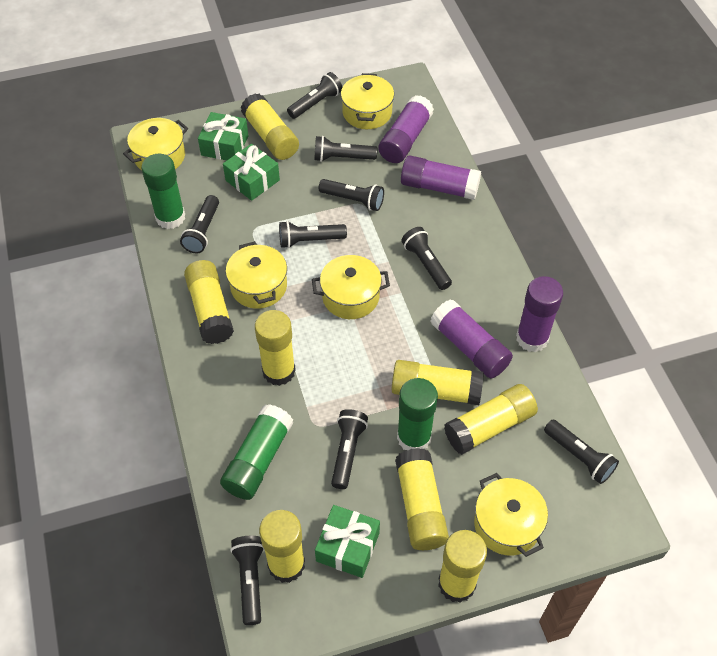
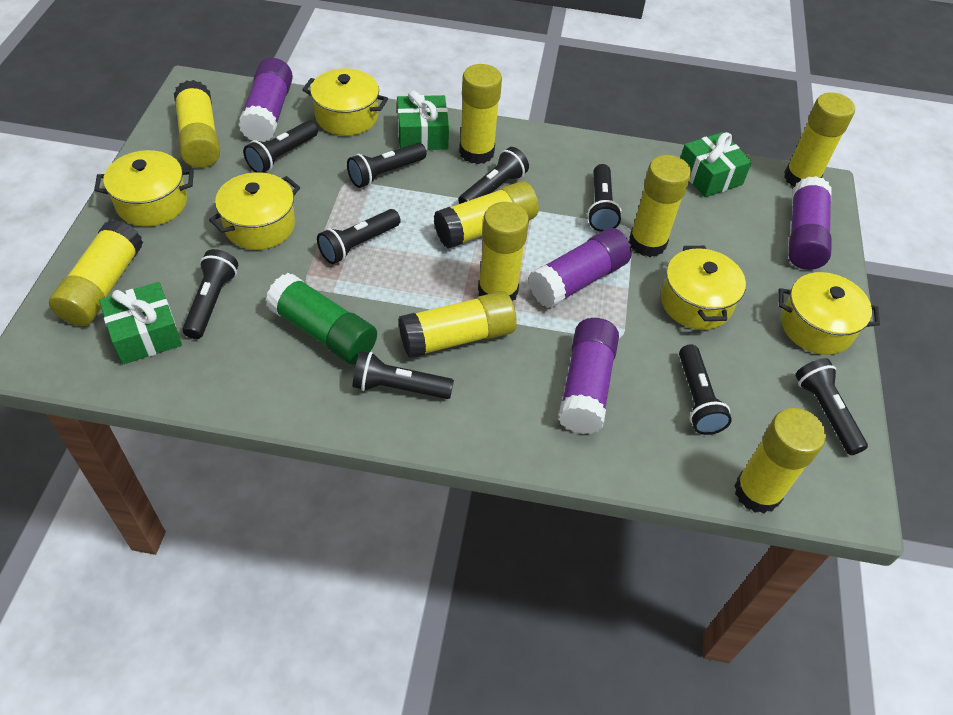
green glue stick: [141,154,185,229] [220,404,293,500] [397,378,438,450] = 3 -> [265,273,377,364] = 1
yellow glue stick: [184,260,234,344] [241,94,299,160] [255,310,296,386] [259,510,305,583] [391,360,484,405] [395,448,449,550] [438,530,487,603] [444,384,538,455] = 8 -> [49,219,143,326] [174,80,220,168] [398,291,517,358] [434,181,539,249] [459,64,502,164] [478,202,529,301] [629,155,691,257] [734,408,826,513] [784,92,855,187] = 9

